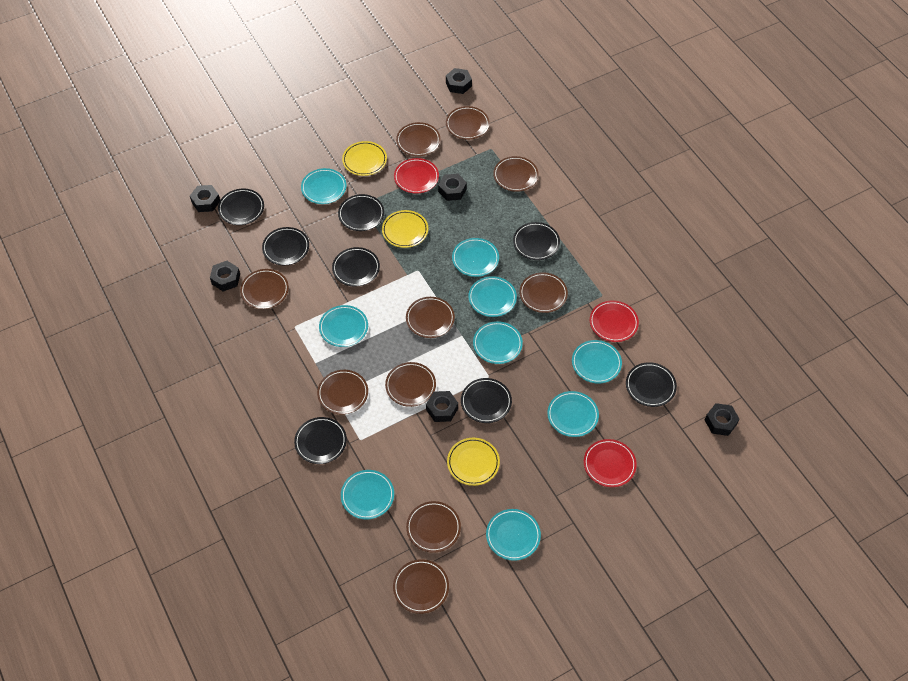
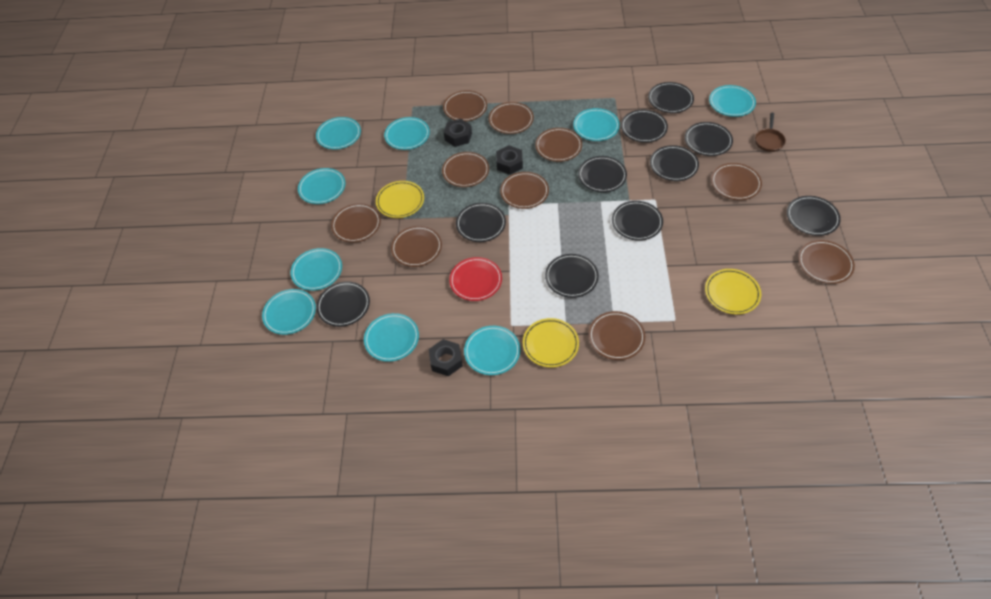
black nut: [190,185,220,212] [210,261,240,291] [426,391,458,422] [438,174,467,201] [446,68,472,94] [705,403,739,436] = 6 -> [429,339,463,376] [444,119,472,147] [496,145,523,175] = 3
black plate: [218,189,264,225] [262,227,309,265] [294,417,347,464] [332,247,380,287] [338,194,384,231] [461,378,512,423] [513,222,560,260] [626,362,677,407] = 8 -> [316,281,370,327] [456,203,506,242] [545,254,599,298] [578,156,627,192] [612,201,663,241] [621,110,668,143] [648,82,694,113] [650,145,699,181] [685,122,733,156] [787,196,841,236] = 10
brown pan: none = 0 -> [755,113,786,152] = 1
red plate: [394,158,439,194] [584,439,637,487] [590,301,639,342] = 3 -> [449,257,502,301] = 1

